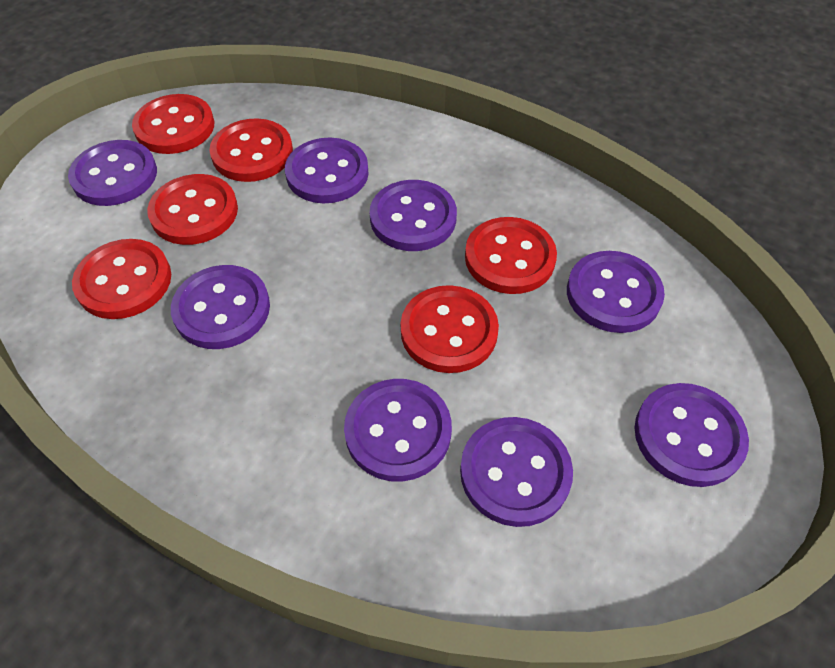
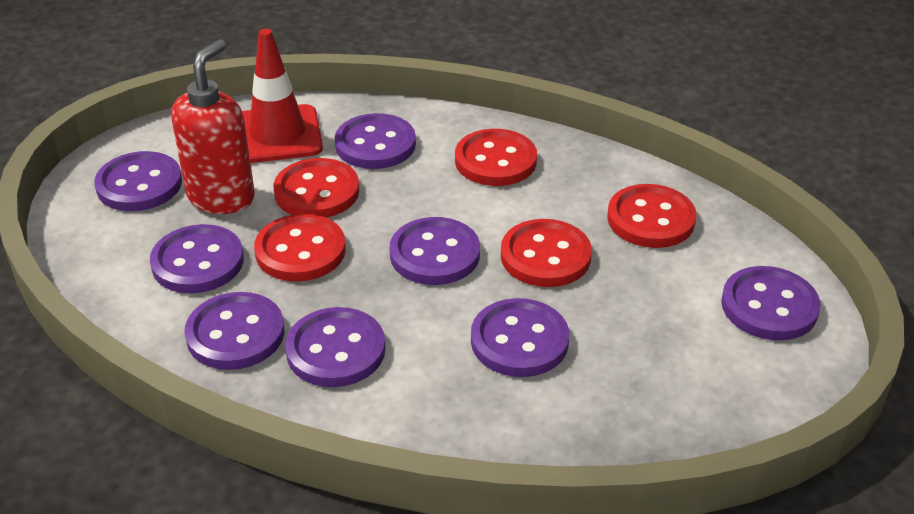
red button: [72,239,171,319] [132,94,214,154] [147,174,238,245] [209,118,293,182] [400,285,499,373] [465,217,557,294] = 6 -> [254,214,346,282] [273,158,359,218] [455,129,537,186] [501,219,592,287] [607,184,696,248] = 5
red soap dispenser: none = 0 -> [171,39,255,214] = 1
red traffic cone: none = 0 -> [242,29,323,163] = 1

